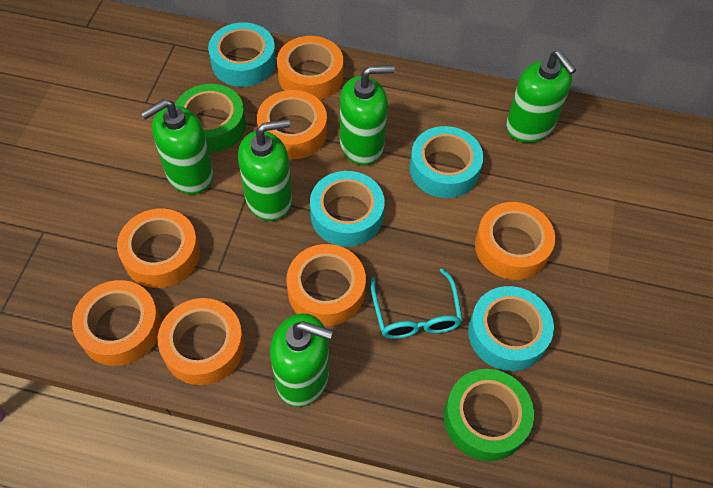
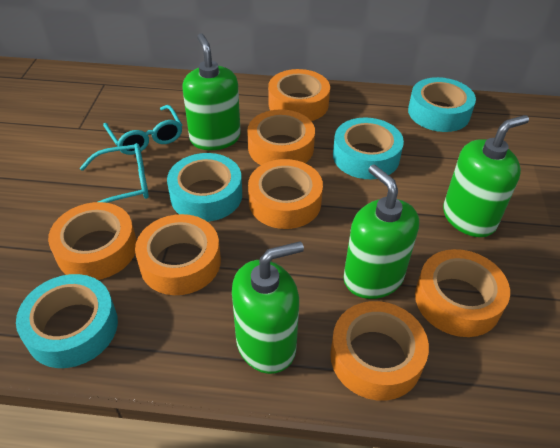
green soap dispenser: [141,99,213,194] [238,119,292,221] [270,313,333,407] [340,65,395,165] [506,50,576,143] = 5 -> [182,34,241,150] [232,241,304,374] [344,164,419,299] [443,115,529,237] = 4
green tape: [175,84,246,153] [444,369,534,461] = 2 -> none = 0
turquoise glasses: [371,268,463,339] = 1 -> [80,143,149,203] [103,105,182,155] = 2

